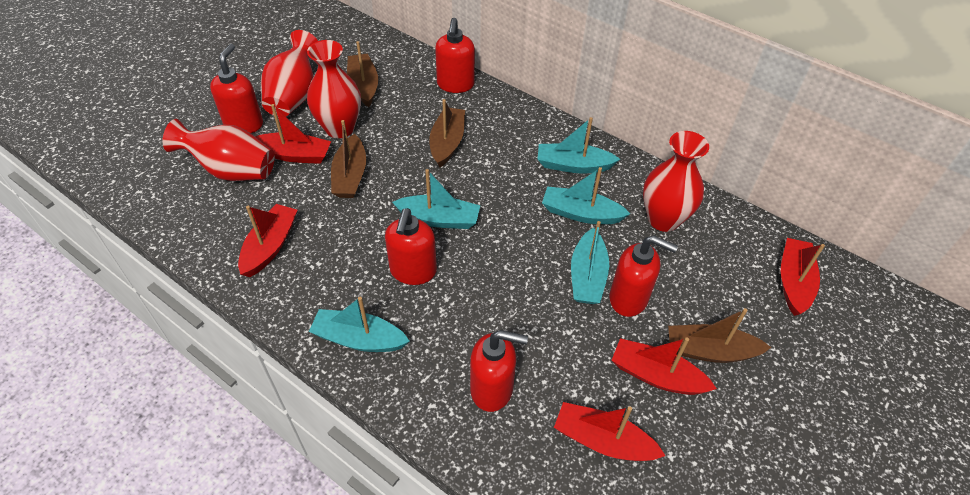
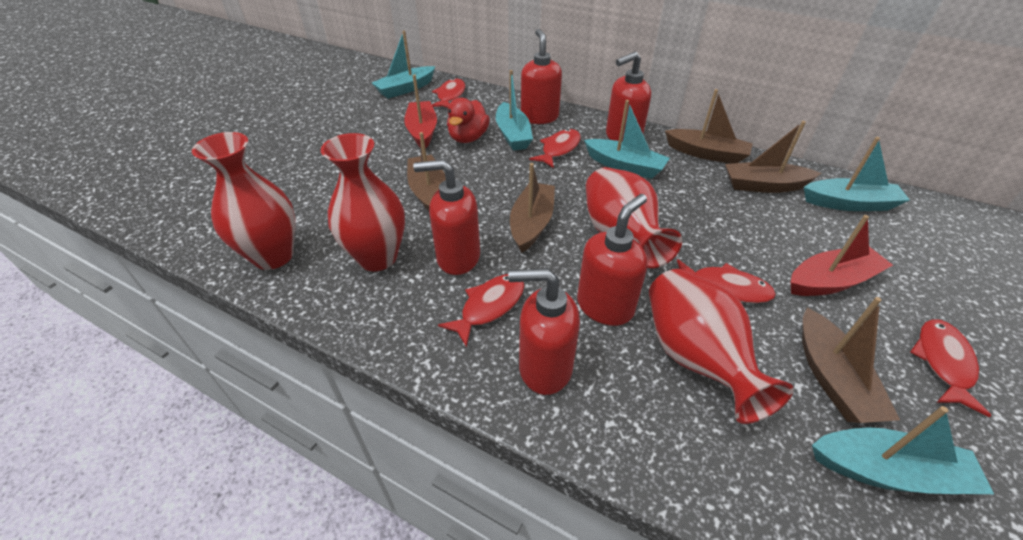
brown boat: [331,120,366,198] [347,41,378,107] [429,99,465,167] [668,308,771,363] = 4 -> [407,132,446,212] [510,163,555,253] [665,89,753,164] [725,121,821,193] [802,297,900,423] = 5
red boat: [238,204,297,277] [255,104,331,164] [554,402,666,461] [612,337,717,395] [781,238,825,316] = 5 -> [404,74,437,149] [790,215,893,296] = 2
red duck: none = 0 -> [447,97,490,143] = 1
red fish: none = 0 -> [432,78,465,108] [438,274,524,347] [529,129,581,168] [677,259,776,303] [910,319,991,417] = 5

